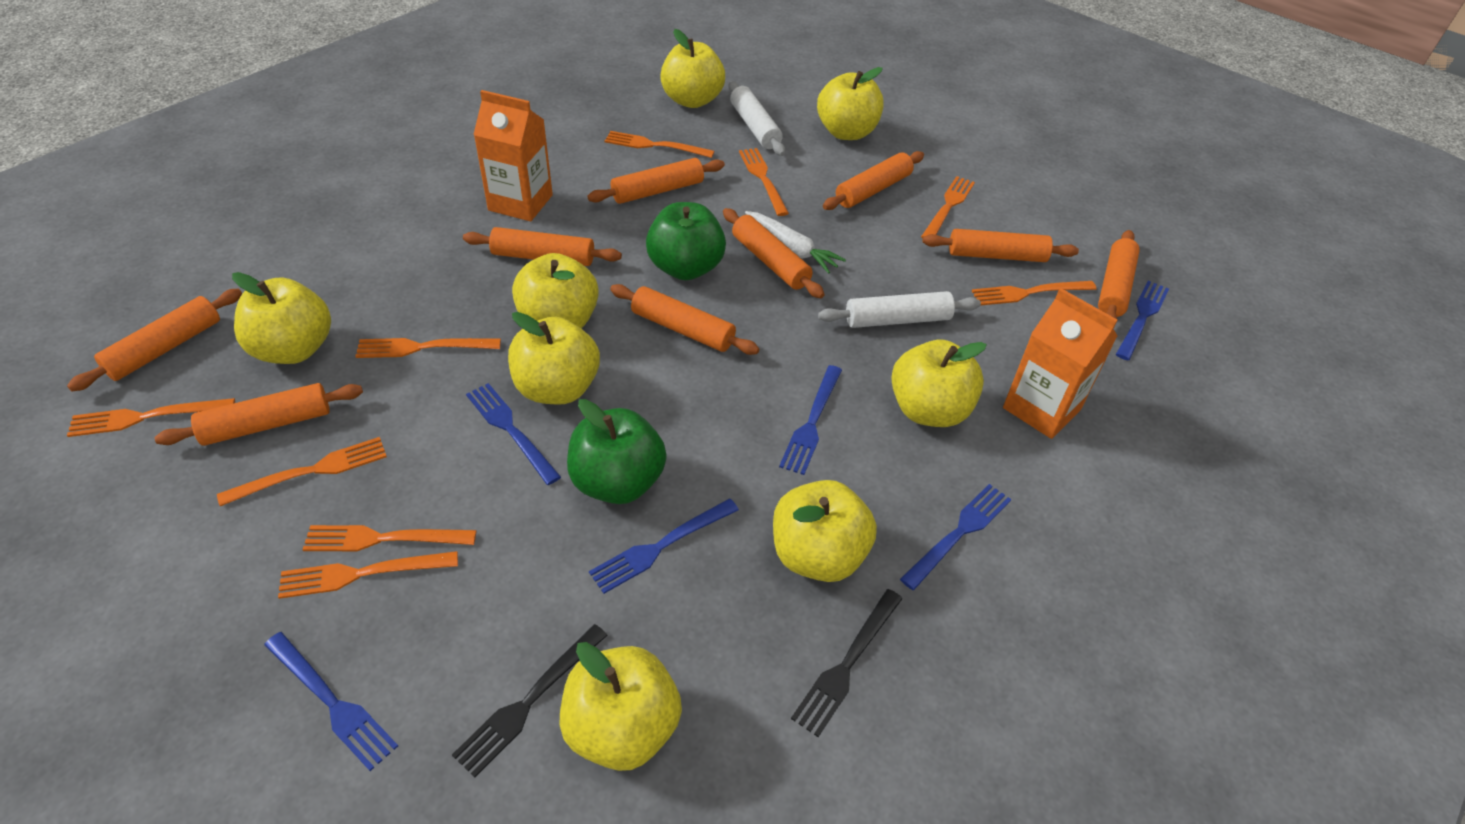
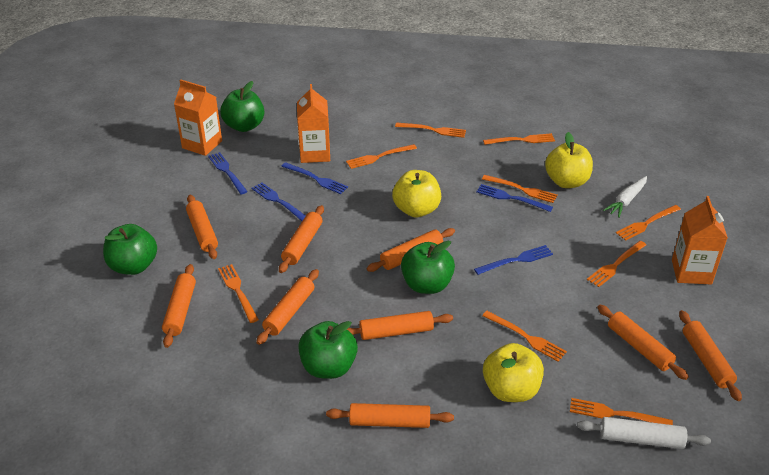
black fork: [452,624,608,778] [791,589,903,737] = 2 -> none = 0
blue fork: [264,632,398,771] [466,383,561,485] [589,499,739,594] [779,365,842,475] [900,484,1011,590] [1116,281,1169,360] = 6 -> [208,152,248,194] [252,182,306,221] [281,162,348,194] [474,245,553,275] [476,184,553,212] = 5
green apple: [567,399,667,504] [646,202,726,280] = 2 -> [103,224,157,275] [220,81,264,132] [298,321,358,379] [401,241,455,294] = 4
orange carton: [473,90,553,221] [1003,288,1118,439] = 2 -> [174,79,222,156] [297,84,330,163] [672,196,728,284] = 3
white rolling pin: [728,81,785,156] [818,291,981,328] = 2 -> [577,417,711,449] = 1
yellow apple: [232,272,331,364] [508,312,600,405] [512,253,599,328] [559,642,682,771] [660,29,725,108] [773,480,877,582] [817,67,884,140] [891,340,987,427] = 8 -> [392,170,441,217] [483,343,544,402] [545,132,593,188] = 3

